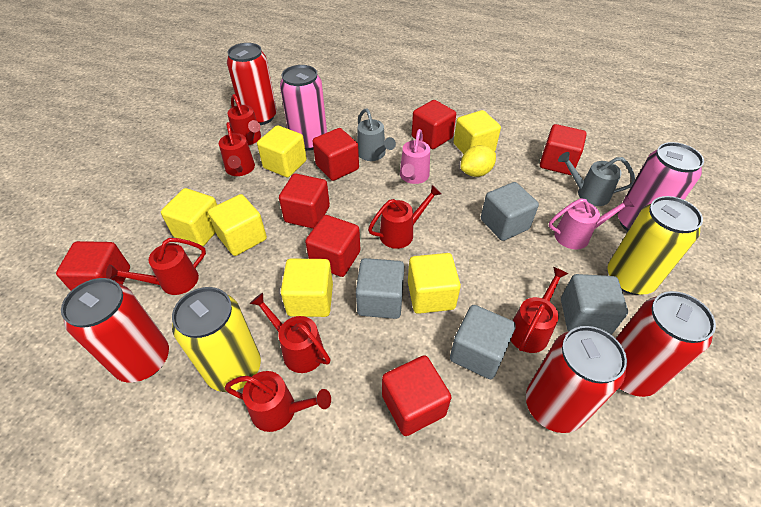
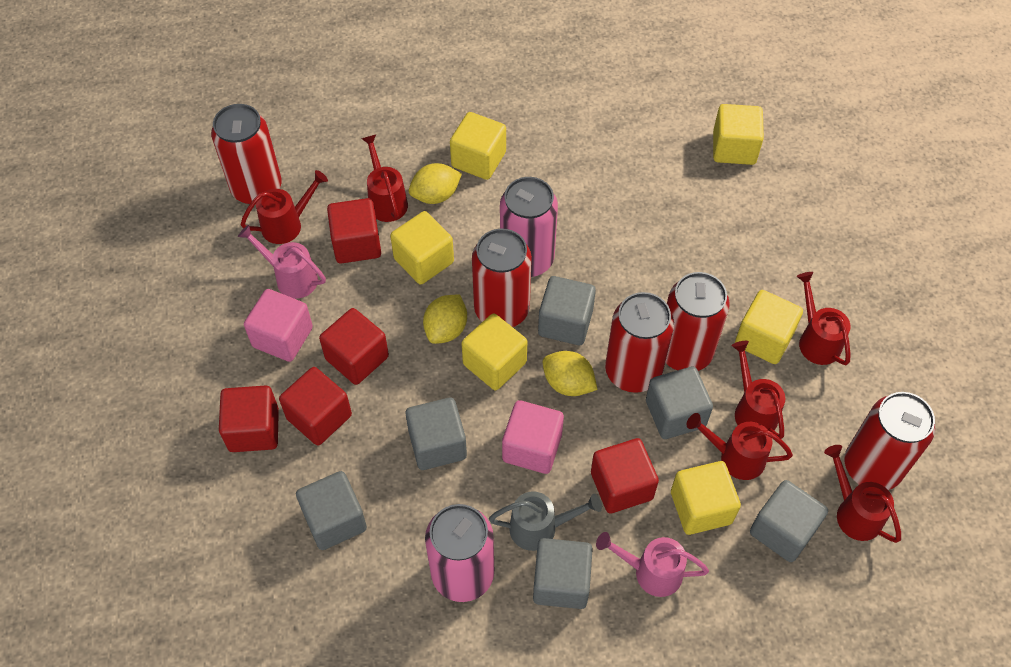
grey cube: [356,258,404,319] [450,305,516,379] [481,182,539,241] [561,274,628,335] = 4 -> [296,471,367,550] [406,398,467,470] [533,538,593,609] [538,276,596,345] [646,367,713,439] [750,480,828,562] = 6
grey watering can: [357,109,396,161] [558,152,635,206] = 2 -> [489,492,602,551] = 1
pink cube: none = 0 -> [244,289,313,362] [502,400,564,474] = 2
red can: [61,278,169,383] [227,43,277,125] [526,326,627,433] [616,291,716,397] = 4 -> [211,104,282,205] [472,229,532,327] [605,292,674,393] [665,272,730,371] [845,392,935,490] = 5
red cube: [56,241,130,291] [279,174,330,229] [305,215,360,277] [312,128,359,181] [382,355,451,436] [412,100,456,149] [540,124,587,175] = 7 -> [219,385,279,452] [279,367,352,445] [319,308,389,385] [327,198,381,264] [591,438,659,513] = 5
red watering can: [106,238,206,295] [219,122,255,176] [225,371,331,432] [228,94,261,145] [250,293,330,373] [368,185,441,249] [511,267,569,353] = 7 -> [240,170,328,244] [361,135,408,222] [687,413,793,480] [731,341,785,439] [797,272,851,365] [824,445,901,543] = 6
yellow can: [172,287,261,392] [607,196,703,295] = 2 -> none = 0
yellow lemon: [460,145,496,177] = 1 -> [409,163,462,204] [423,294,467,344] [543,351,598,396] = 3

